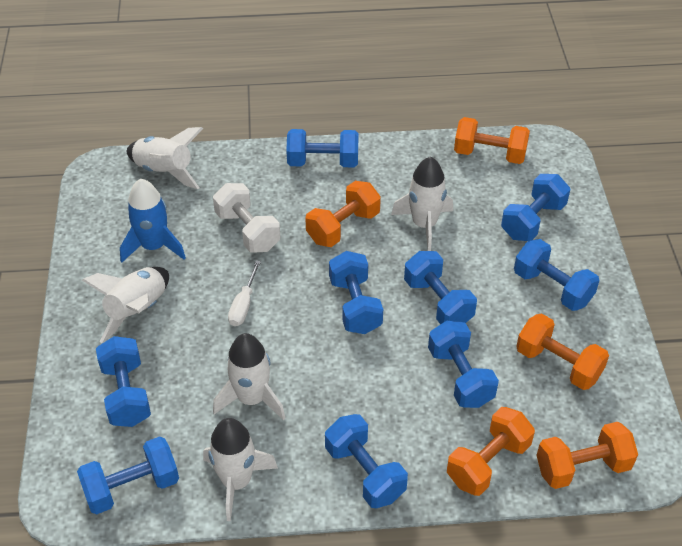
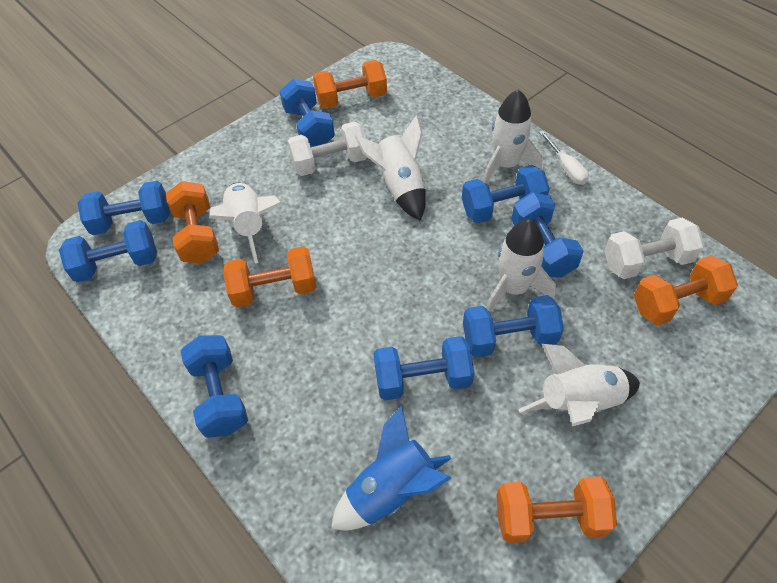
blue dumbbell: [77,436,179,514] [96,336,151,427] [286,129,359,167] [325,414,408,508] [329,251,383,334] [404,251,477,324] [428,321,499,408] [501,174,570,241] [514,239,600,311] = 9 -> [59,220,157,283] [78,181,170,235] [181,335,248,438] [280,78,335,147] [373,336,474,400] [462,165,550,223] [463,295,564,358] [511,192,583,278] = 8
white dumbbell: [213,183,280,253] = 1 -> [288,122,367,176] [604,218,704,279] = 2

